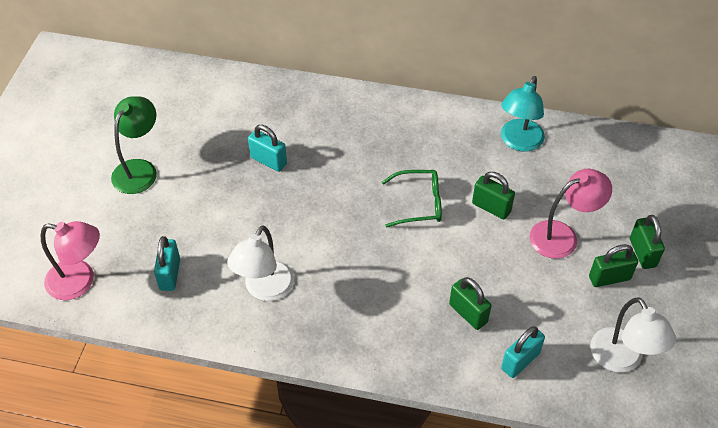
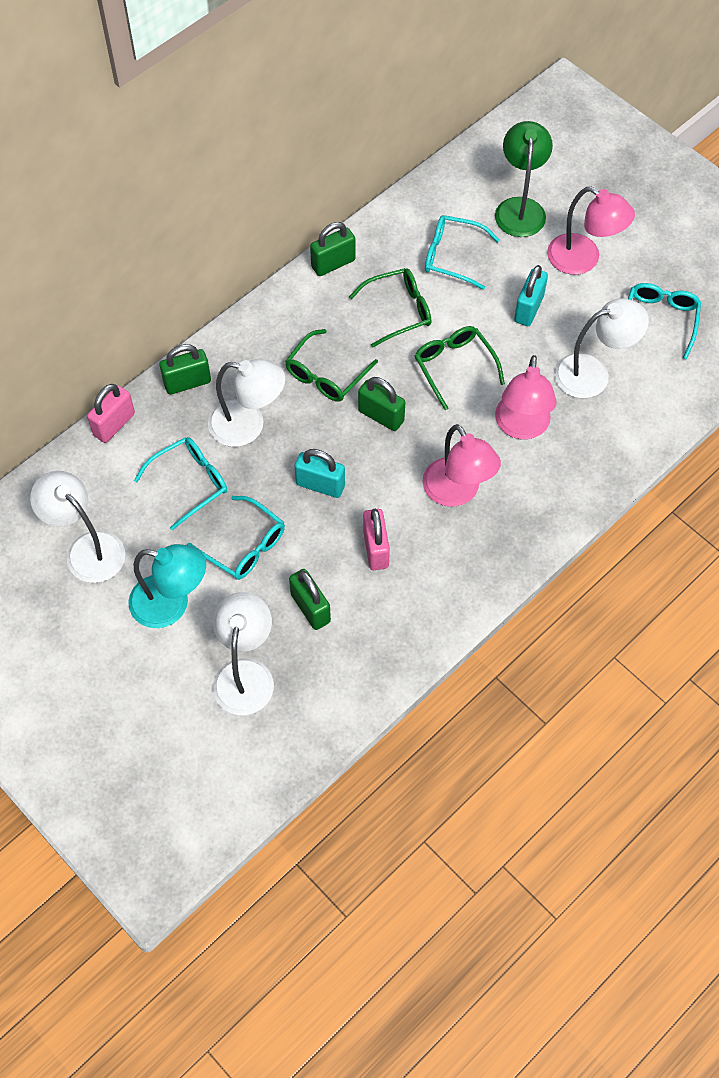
green glasses: [382,170,442,227] = 1 -> [285,329,378,402] [349,268,431,348] [415,326,505,410] = 3
pink lamp: [41,221,100,300] [529,169,612,259] = 2 -> [423,424,501,507] [495,355,557,439] [547,187,635,275] = 3
pink padlock: none = 0 -> [87,384,135,443] [363,509,390,570] = 2
turquoise glasses: none = 0 -> [134,437,227,531] [187,496,285,580] [425,215,500,290] [628,283,701,360] = 4
turquoise padlock: [154,236,180,291] [248,125,287,172] [501,326,545,378] = 3 -> [295,449,345,498] [514,265,548,326] = 2
white lamp: [227,225,294,301] [590,297,676,372] = 2 -> [30,471,125,583] [208,359,285,447] [213,592,274,715] [554,298,649,399] = 4

